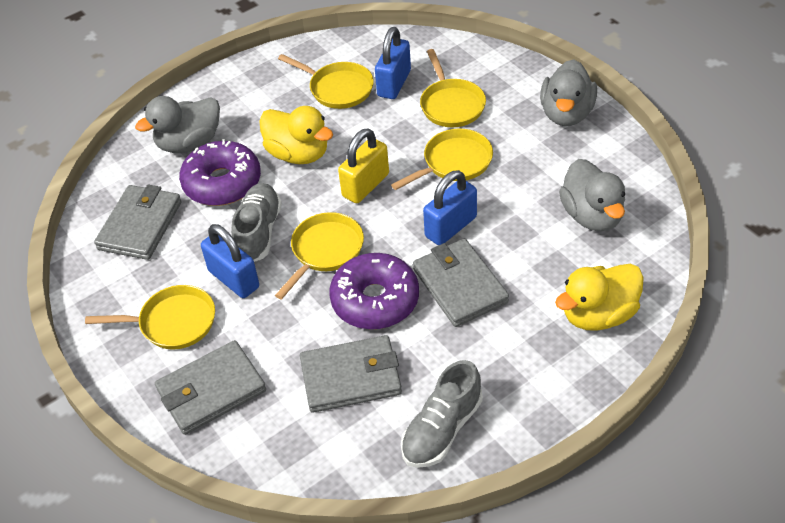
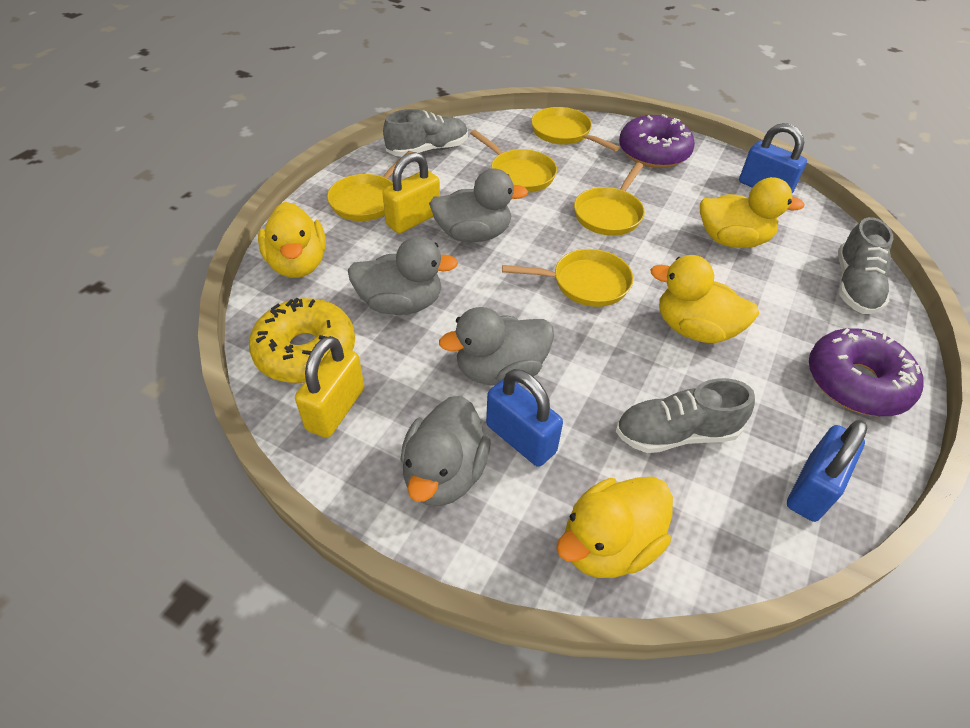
grey duck: [135,96,220,153] [540,59,597,126] [559,159,625,231] = 3 -> [348,236,458,315] [400,396,491,506] [429,168,528,242] [439,307,554,385] = 4
grey shoe: [231,183,282,262] [401,360,482,468] = 2 -> [383,109,468,157] [616,378,755,453] [838,217,893,314] = 3
grey wallet: [94,184,182,260] [155,340,266,435] [300,335,402,413] [413,239,509,327] = 4 -> none = 0
yellow donut: none = 0 -> [249,298,355,383] = 1
yellow duck: [259,106,333,164] [555,264,644,331] = 2 -> [258,202,326,278] [556,477,673,578] [650,255,759,343] [700,177,805,248] = 4
yellow padlock: [338,128,389,203] = 1 -> [295,336,365,438] [382,152,440,234] = 2

